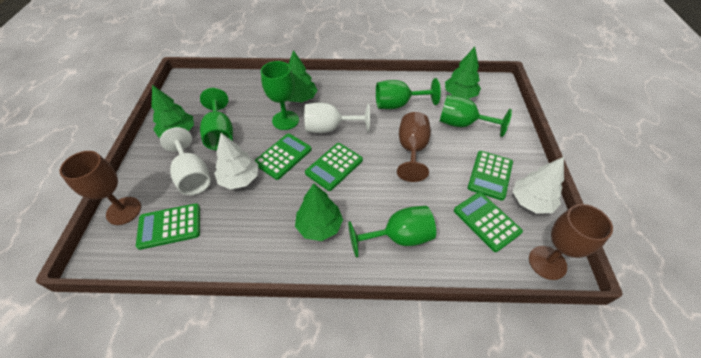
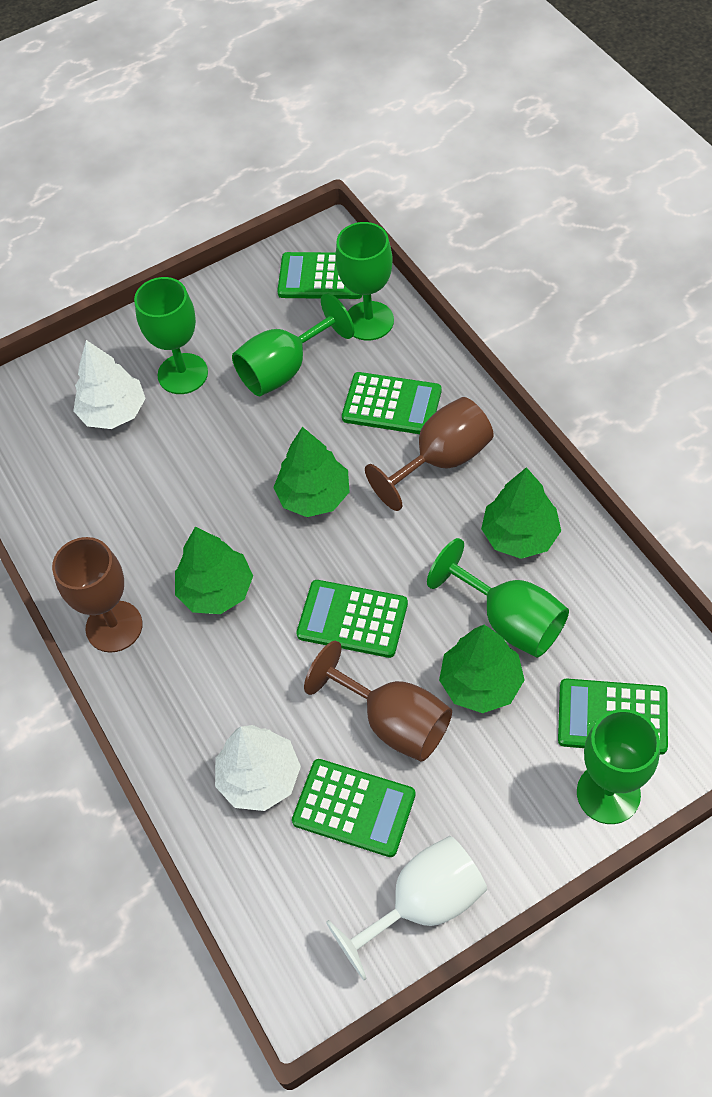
white goblet: [160,127,211,195] [304,103,370,133] = 2 -> [326,836,487,980] = 1

